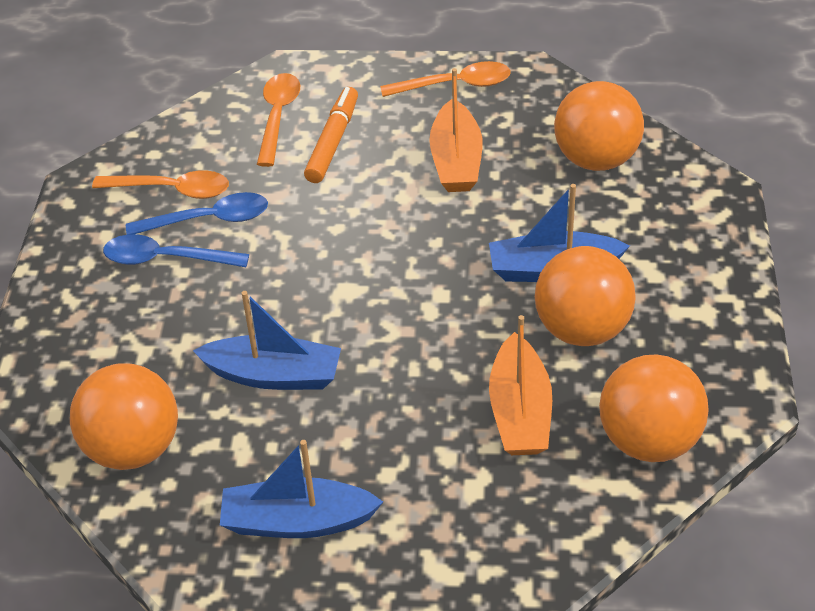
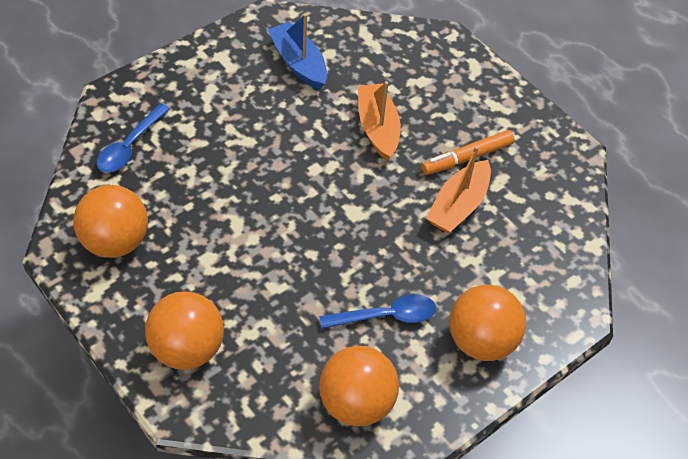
blue boat: [193,291,341,390] [220,440,383,538] [489,184,630,282] = 3 -> [268,14,327,90] = 1
orange spoon: [92,170,229,199] [257,73,300,167] [380,61,511,97] = 3 -> none = 0

